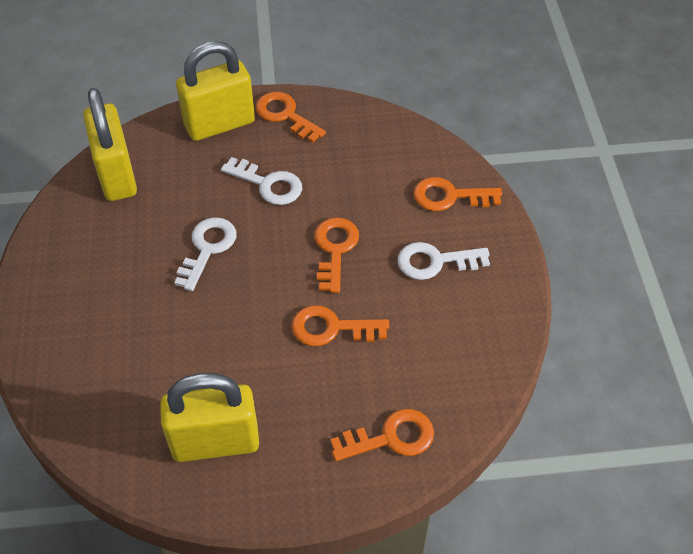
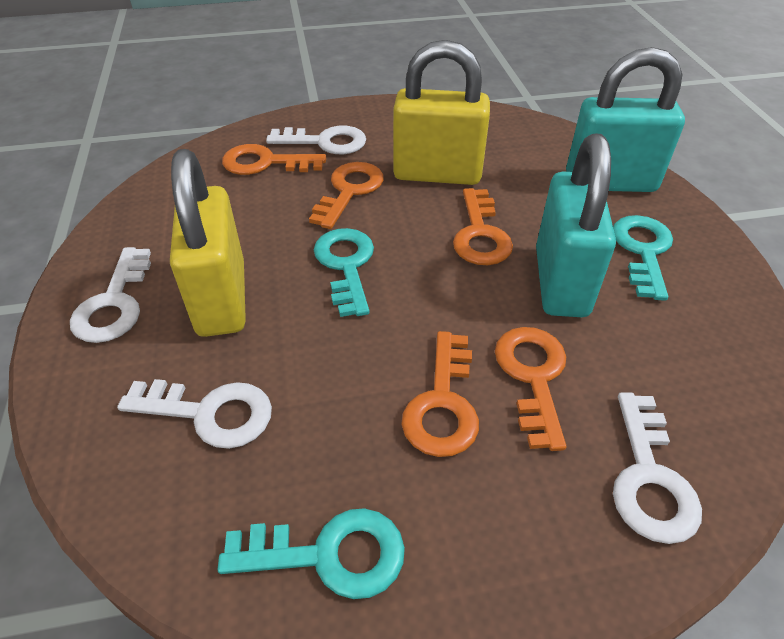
turquoise key: none = 0 -> [218,508,405,599] [314,228,374,317] [613,215,673,301] = 3
turquoise padlock: none = 0 -> [536,134,616,317] [566,47,685,192] = 2
white key: [174,217,236,291] [221,157,302,205] [398,242,490,280] = 3 -> [70,247,151,343] [117,379,272,449] [266,126,366,154] [613,392,702,544] = 4
yellow padlock: [83,88,137,201] [160,373,259,462] [176,41,255,141] = 3 -> [170,149,246,337] [393,40,490,185] = 2

